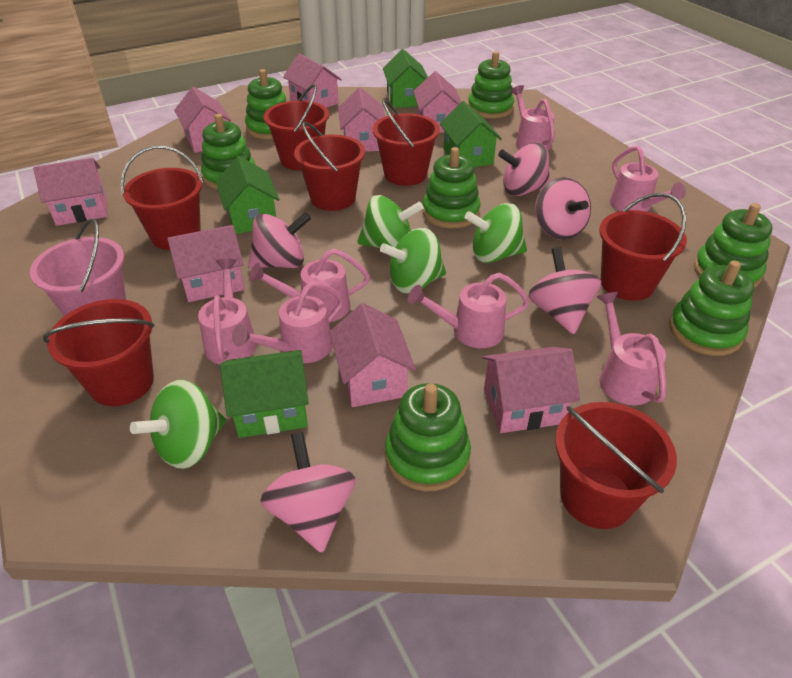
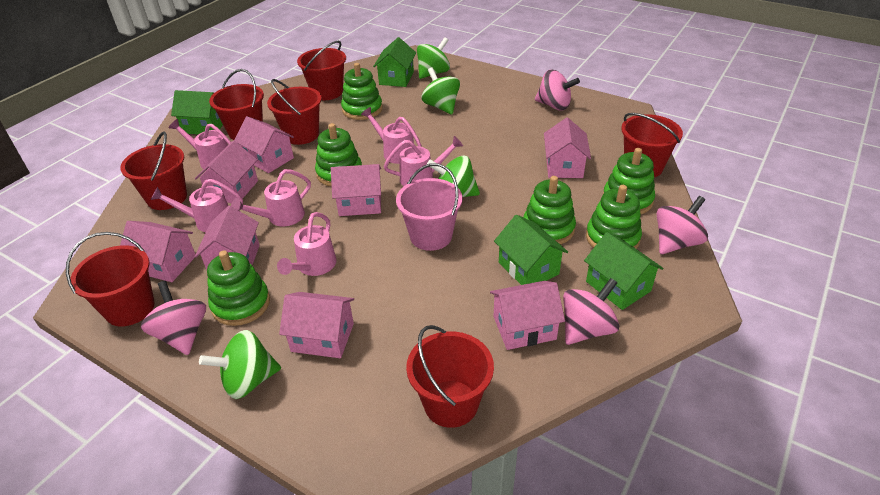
green stacking toy: [201,114,255,190] [245,69,287,139] [385,383,471,491] [422,147,481,228] [468,51,514,119] [669,260,754,356] [694,203,773,288] = 7 -> [207,250,270,326] [315,123,362,187] [341,63,383,120] [523,176,576,245] [586,185,642,249] [603,148,655,214] = 6
pink spinning top: [248,212,311,268] [260,432,356,553] [498,143,551,196] [528,247,601,335] [535,177,591,240] = 5 -> [141,281,206,355] [535,70,580,111] [563,278,619,345] [656,196,708,254] = 4
pink watering can: [198,258,257,364] [232,282,344,363] [249,249,370,322] [408,273,530,348] [511,85,555,151] [597,292,666,405] [610,146,686,212] = 7 -> [151,179,243,232] [169,119,231,169] [231,169,311,226] [277,212,337,276] [361,107,422,164] [384,136,463,186] = 6

